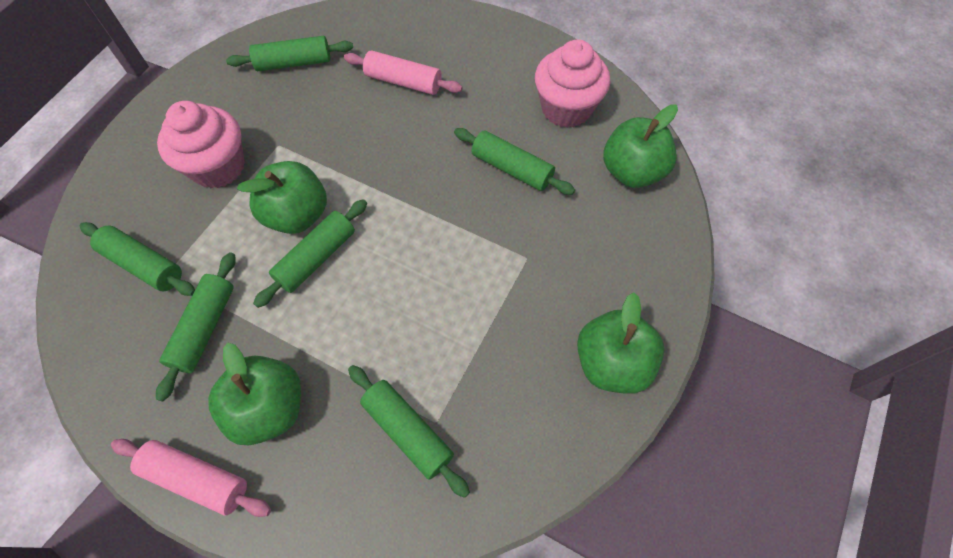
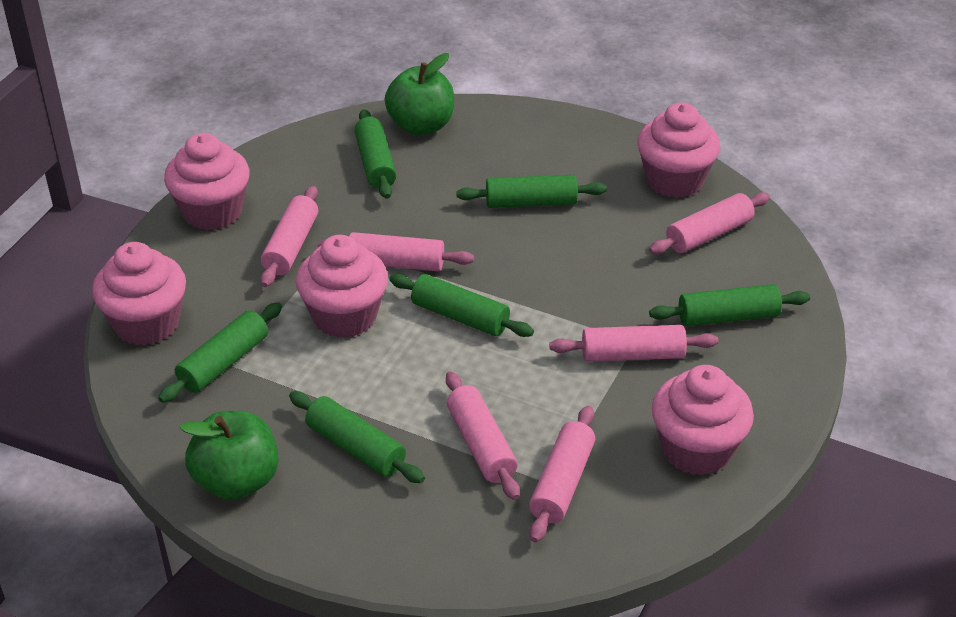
green apple: [208,343,301,445] [237,161,327,234] [577,292,664,394] [603,104,678,188] = 4 -> [179,411,279,500] [385,53,454,135] = 2
pink cupcake: [157,101,245,188] [535,39,610,128] = 2 -> [92,242,186,346] [164,133,250,230] [296,235,388,338] [637,102,720,198] [652,365,754,476] = 5
pink rolling pin: [111,439,271,517] [344,50,463,95] = 2 -> [260,186,318,287] [318,232,474,271] [446,371,520,500] [529,406,595,543] [549,325,718,362] [649,192,770,254] = 6

